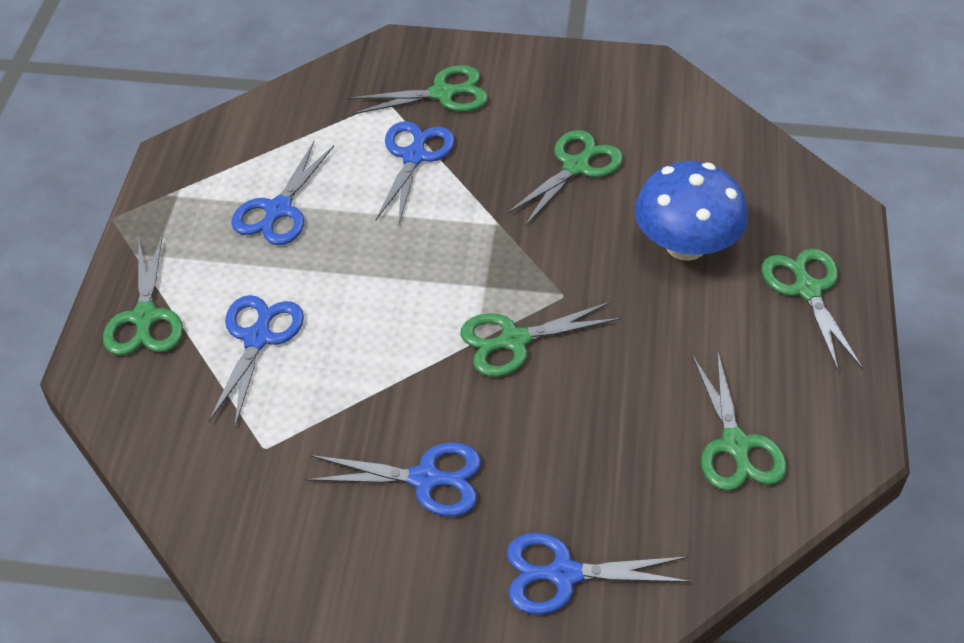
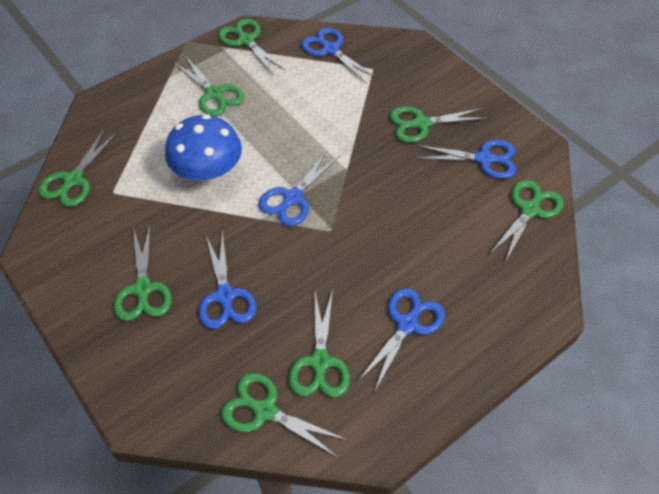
green scissors: [103,235,183,356] [348,65,488,115] [460,302,621,377] [506,130,623,226] [692,350,787,491] [762,248,862,372] = 6 -> [39,129,117,207] [114,225,172,321] [173,55,245,116] [218,19,286,76] [221,373,347,458] [289,289,350,397] [390,106,488,143] [490,180,564,262] = 8

